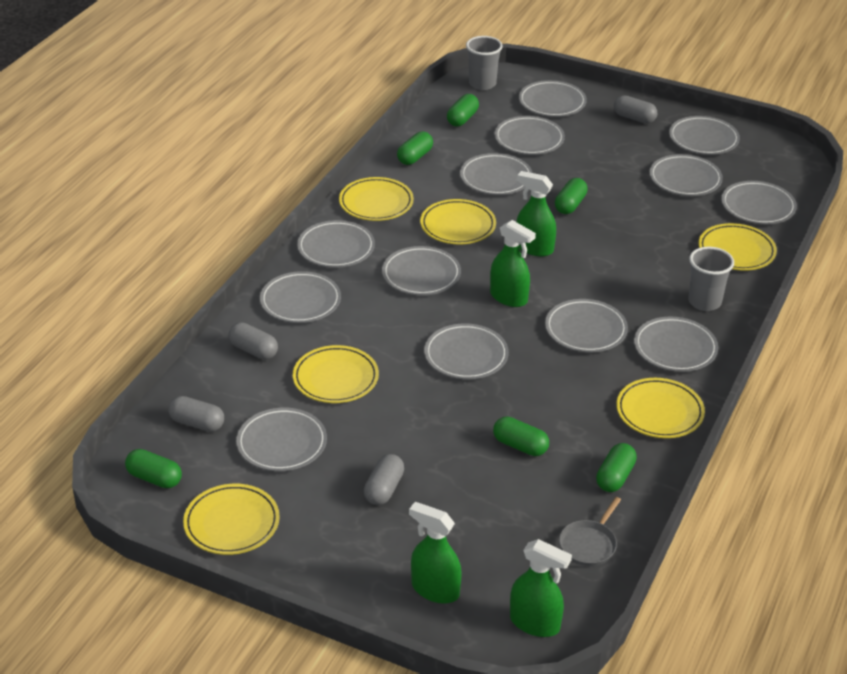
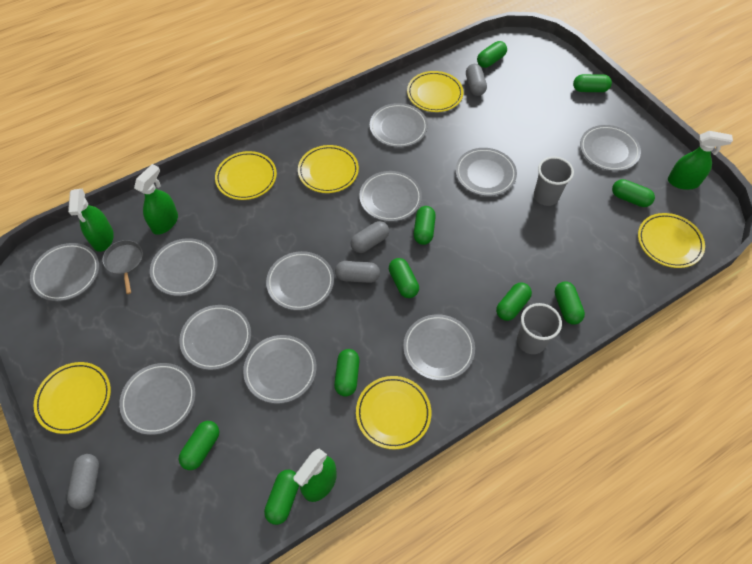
green capsule: [125,449,182,488] [397,131,433,165] [447,94,479,126] [493,416,549,456] [555,178,588,214] [596,443,637,492] = 6 -> [179,421,219,470] [264,470,299,525] [334,349,360,397] [389,258,419,298] [414,206,436,245] [477,41,507,68] [496,283,532,321] [555,281,585,325] [573,74,612,92] [612,179,655,207] = 10
grey plate: [236,408,327,471] [260,271,341,323] [297,220,375,268] [382,246,461,295] [424,323,509,379] [460,153,533,195] [494,116,565,155] [519,80,587,117] [545,299,628,352] [634,317,718,372] [649,154,723,196] [669,116,740,155] [721,181,797,224] = 13 -> [30,243,99,301] [119,363,196,435] [150,238,218,296] [179,305,251,370] [243,335,317,404] [266,251,334,311] [359,171,422,222] [370,103,428,147] [403,314,475,381] [455,148,517,196] [580,125,641,171] = 11

